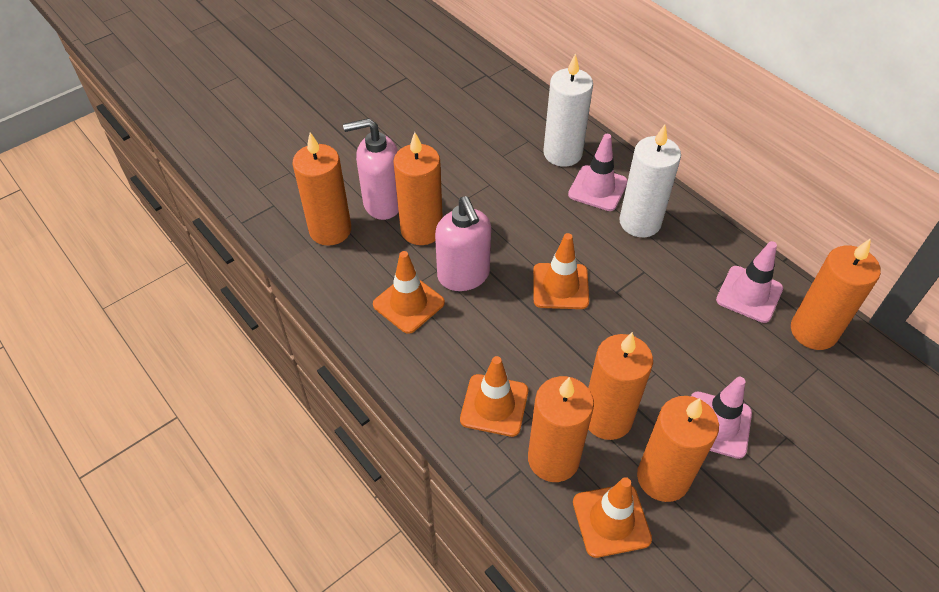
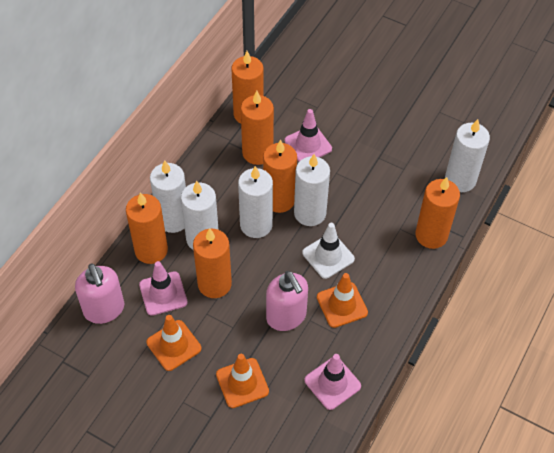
orange traffic cone: [373,251,445,334] [460,356,528,437] [533,233,589,309] [573,477,652,558] = 4 -> [147,315,201,371] [216,354,269,408] [317,273,368,328] = 3
white candle: [543,53,593,167] [619,125,681,237] = 2 -> [150,160,186,233] [181,180,219,250] [238,166,273,238] [294,154,330,226] [445,119,490,192] = 5
white traffic cone: none = 0 -> [302,223,355,279] = 1

